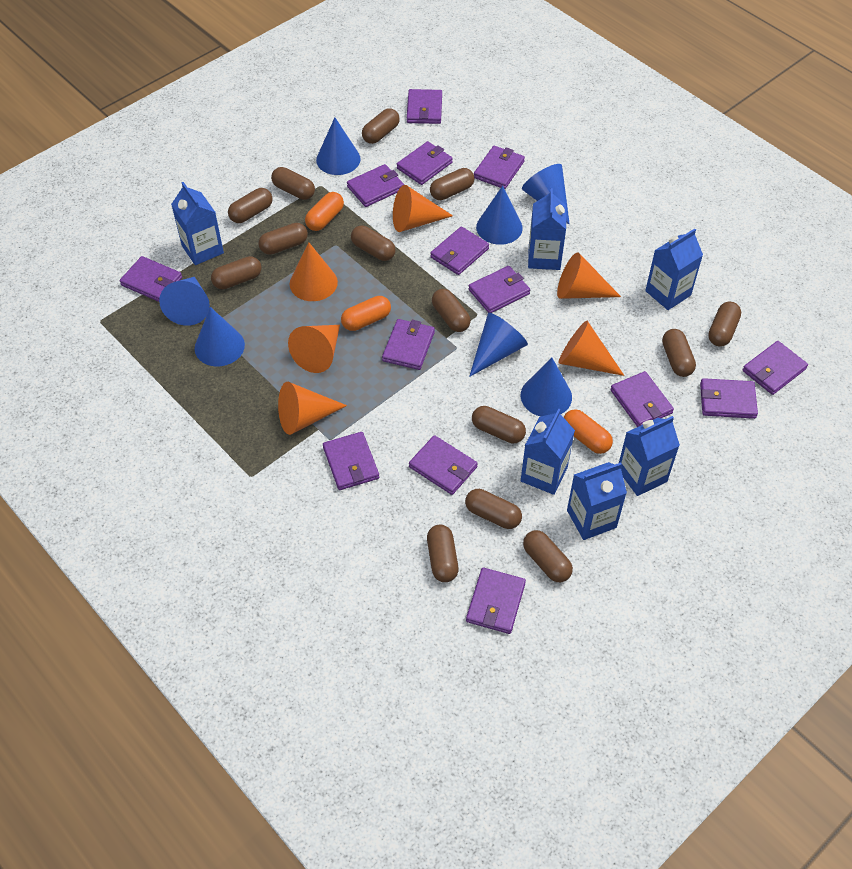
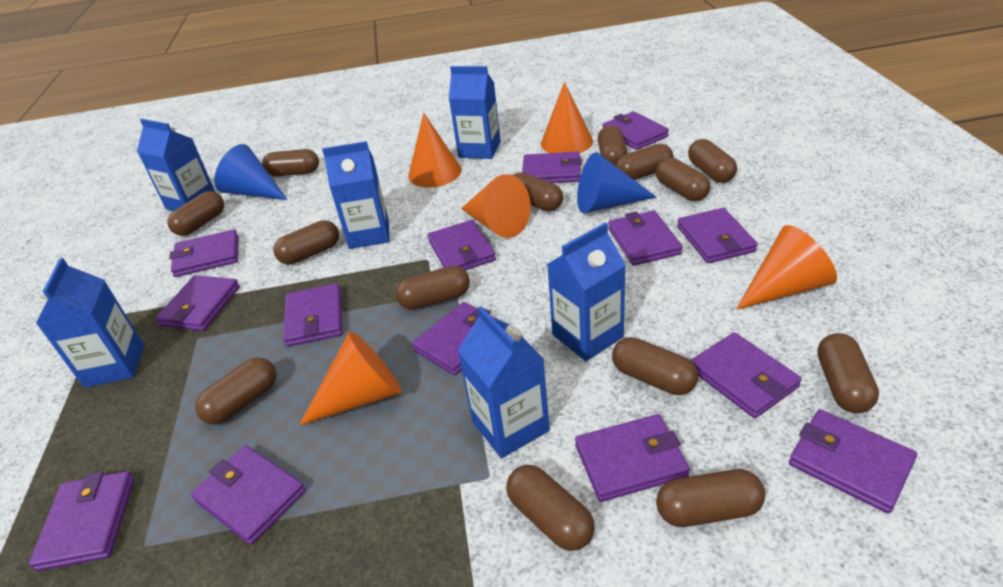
blue cone: [159,277,210,326] [195,307,245,366] [316,118,361,175] [469,313,528,377] [476,186,523,245] [521,358,572,416] [522,164,570,225] = 7 -> [214,144,287,200] [577,152,656,214] = 2
orange capsule: [305,192,344,231] [341,296,391,331] [564,409,613,454] = 3 -> none = 0
orange cone: [278,382,347,435] [288,325,340,373] [290,242,338,301] [393,185,453,232] [557,252,621,299] [558,321,624,376] = 6 -> [299,331,402,426] [408,113,462,188] [461,174,531,238] [541,82,593,153] [736,225,837,310] = 5

